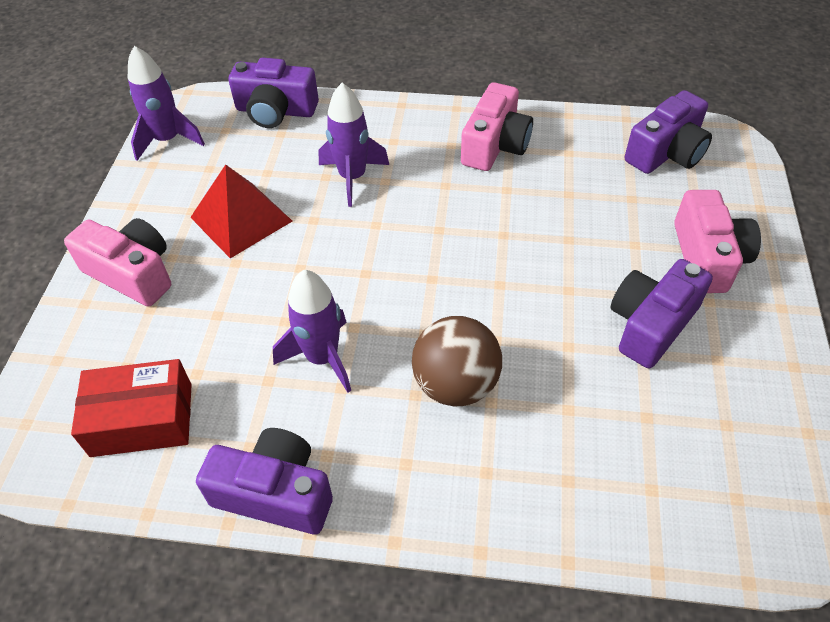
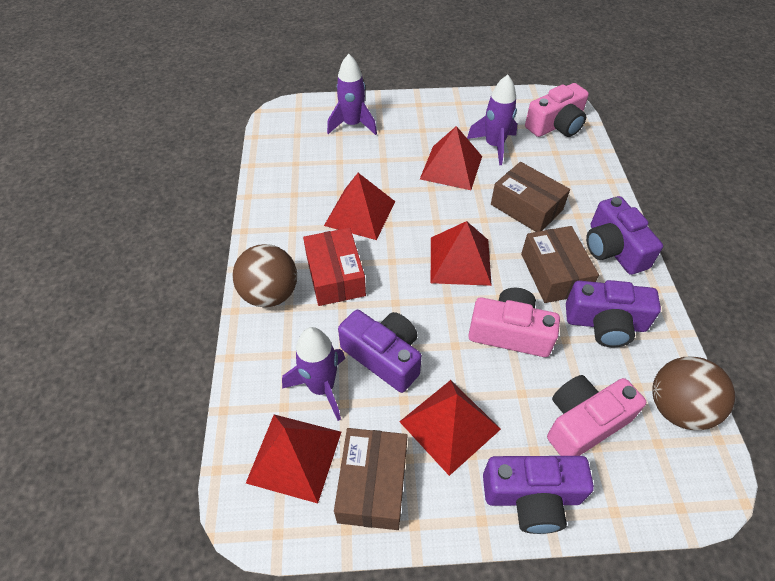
brown ball: [412,316,502,407] = 1 -> [232,244,297,308] [652,357,735,430] = 2
brown box: none = 0 -> [334,428,408,530] [491,162,570,232] [521,226,599,303] = 3
red pyramid: [190,164,292,258] = 1 -> [246,414,341,504] [324,173,396,240] [399,380,501,476] [420,126,482,190] [431,221,492,286] = 5

